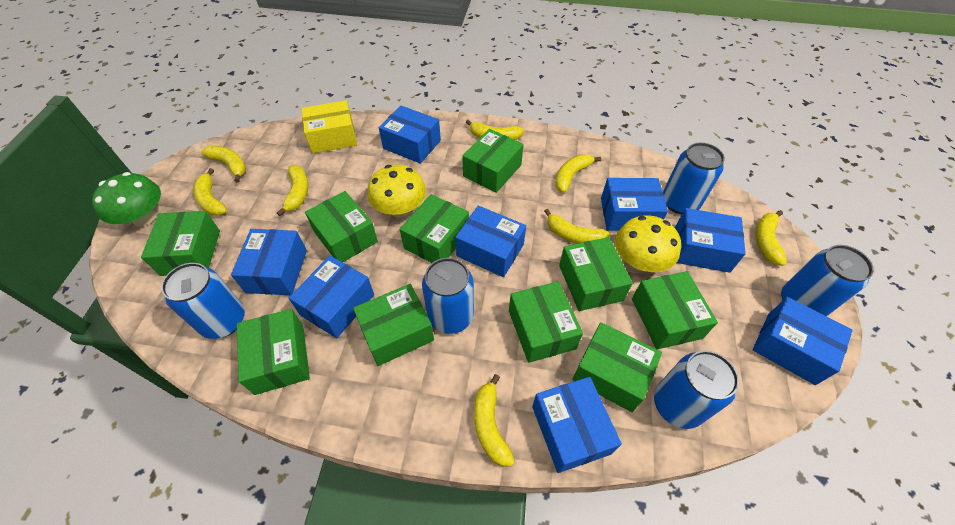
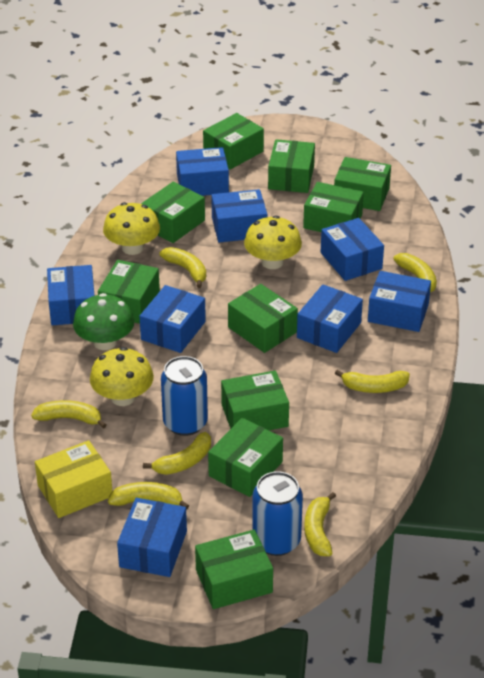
blue can: [161,263,245,339] [422,258,474,334] [654,350,739,429] [663,142,725,214] [781,245,874,316] = 5 -> [161,356,208,436] [252,471,303,556] = 2
yellow banana: [193,168,227,216] [201,146,246,182] [277,165,308,216] [466,120,524,140] [474,374,515,466] [544,209,611,244] [555,154,601,193] [756,210,787,266] = 8 -> [31,400,107,429] [108,482,189,510] [143,432,211,475] [159,247,206,288] [304,492,336,556] [335,370,410,393] [394,253,437,292] = 7
yellow mushroom: [367,165,426,217] [615,215,681,272] = 2 -> [90,347,154,406] [103,202,160,255] [244,215,302,269] = 3

